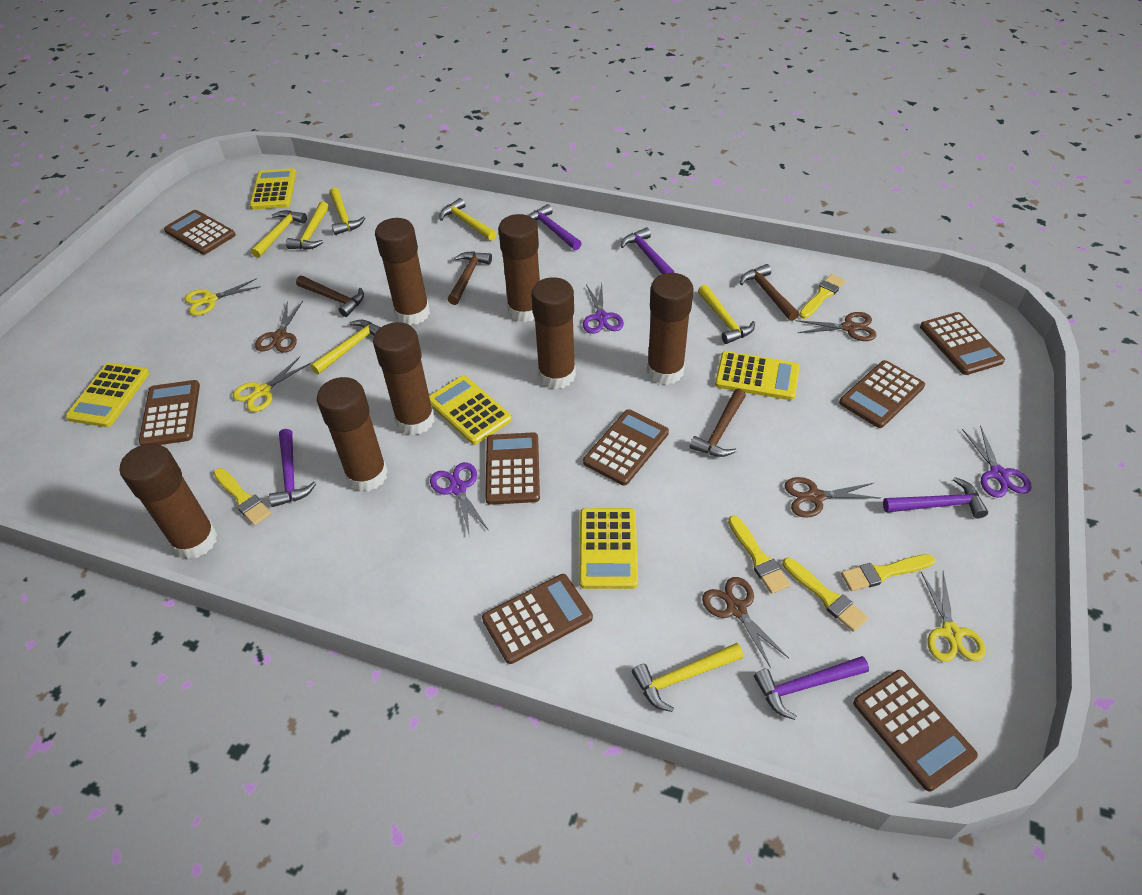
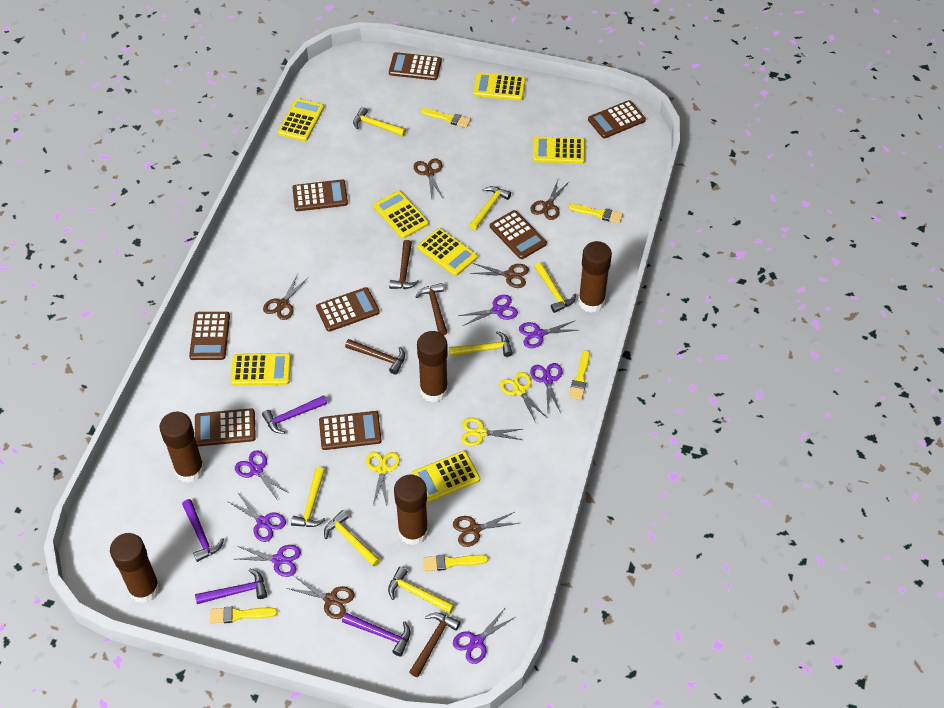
brown glue stick: [120,443,218,559] [317,377,388,492] [373,322,435,435] [375,218,430,325] [498,214,540,322] [531,277,576,389] [647,273,693,385] = 7 -> [110,533,160,603] [159,412,204,483] [394,475,428,545] [417,331,448,402] [578,241,612,313] = 5
brown scissors: [255,301,303,353] [702,577,789,668] [785,477,880,518] [795,312,877,341] = 4 -> [263,275,308,320] [287,576,354,619] [414,158,443,200] [453,512,519,547] [470,263,529,288] [530,180,569,220] = 6
purple hammer: [269,429,316,507] [528,204,582,250] [621,227,675,274] [754,656,869,720] [883,477,988,518] = 5 -> [182,499,224,562] [195,569,267,604] [262,395,327,434] [342,613,410,656] = 4
purple scissors: [430,462,488,534] [583,283,624,334] [962,426,1032,498] = 3 -> [227,493,286,542] [235,450,288,499] [237,545,301,577] [453,607,515,664] [458,295,518,326] [519,320,578,348] [530,363,563,413] = 7
yellow calculator: [65,363,150,427] [250,168,297,210] [429,376,512,445] [579,508,638,589] [715,351,800,400] = 5 -> [231,353,291,386] [278,98,324,141] [373,191,429,239] [411,451,480,503] [417,228,478,276] [473,73,526,101] [533,137,585,164] = 7

